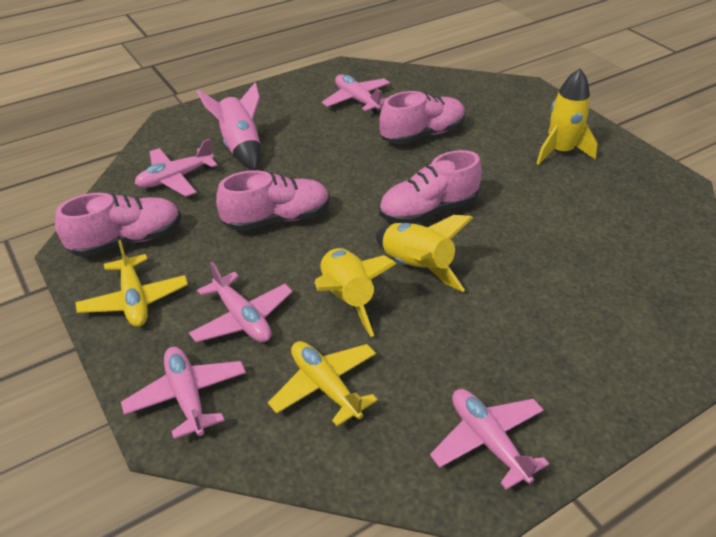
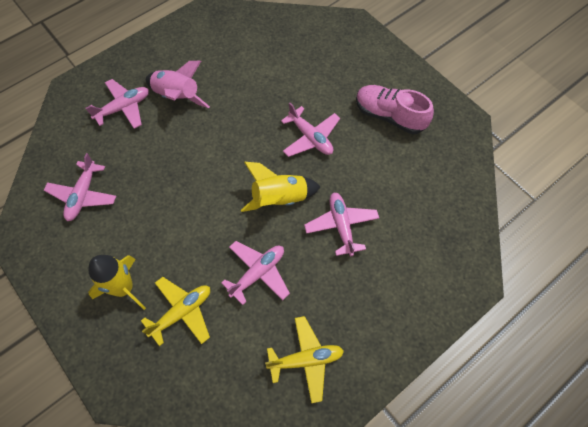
pink shoe: [55,193,181,257] [216,170,330,231] [379,91,466,144] [379,150,482,224] = 4 -> [356,85,434,134] = 1
yellow rocket: [314,248,397,337] [376,215,473,292] [536,68,598,165] = 3 -> [88,255,146,310] [241,162,321,212] = 2

